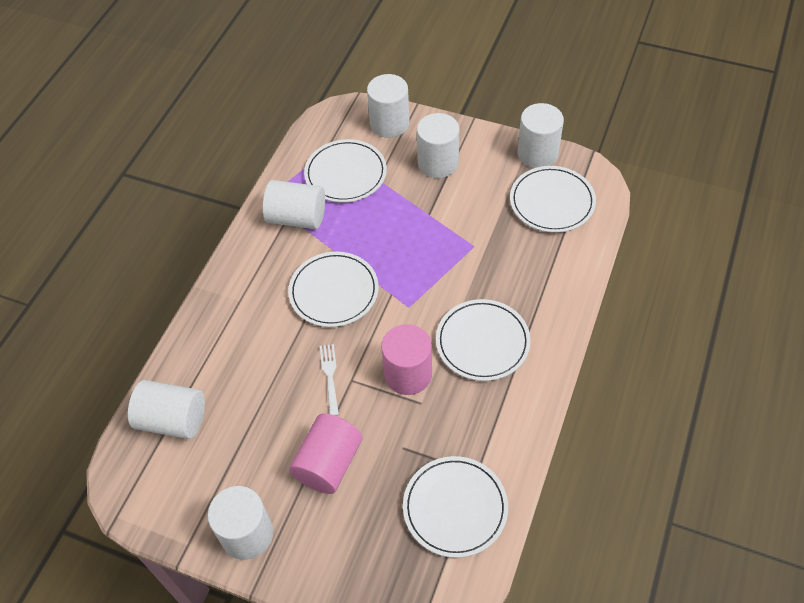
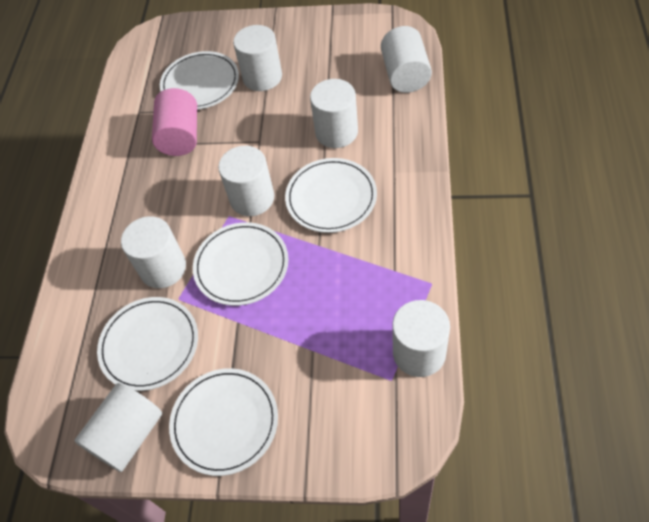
pink cylinder: [289,413,363,494] [381,324,432,395] = 2 -> [152,88,197,156] = 1
white cylinder: [128,380,205,439] [208,486,273,560] [263,180,325,229] [367,74,409,138] [417,113,459,178] [517,103,564,168] = 6 -> [75,383,162,472] [121,216,186,288] [218,146,274,216] [233,25,282,91] [310,79,358,148] [381,26,432,93] [392,300,450,377] = 7
white fork: [320,344,339,416] = 1 -> none = 0

